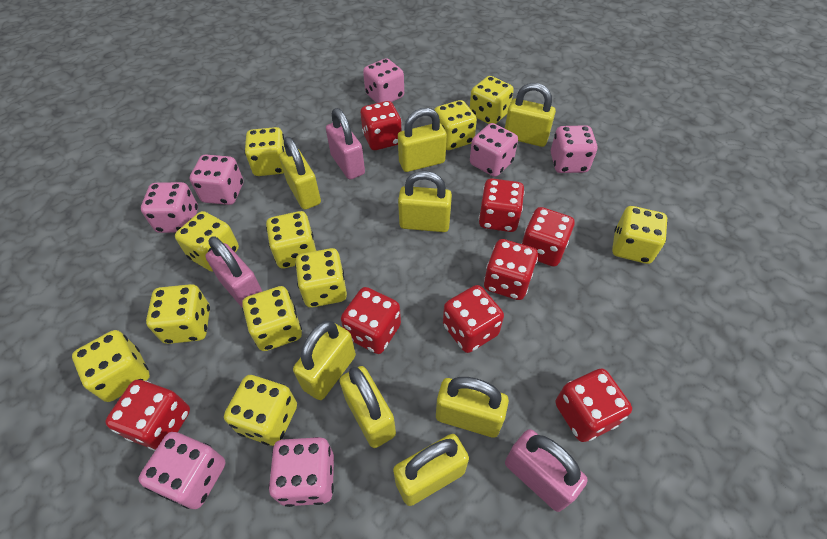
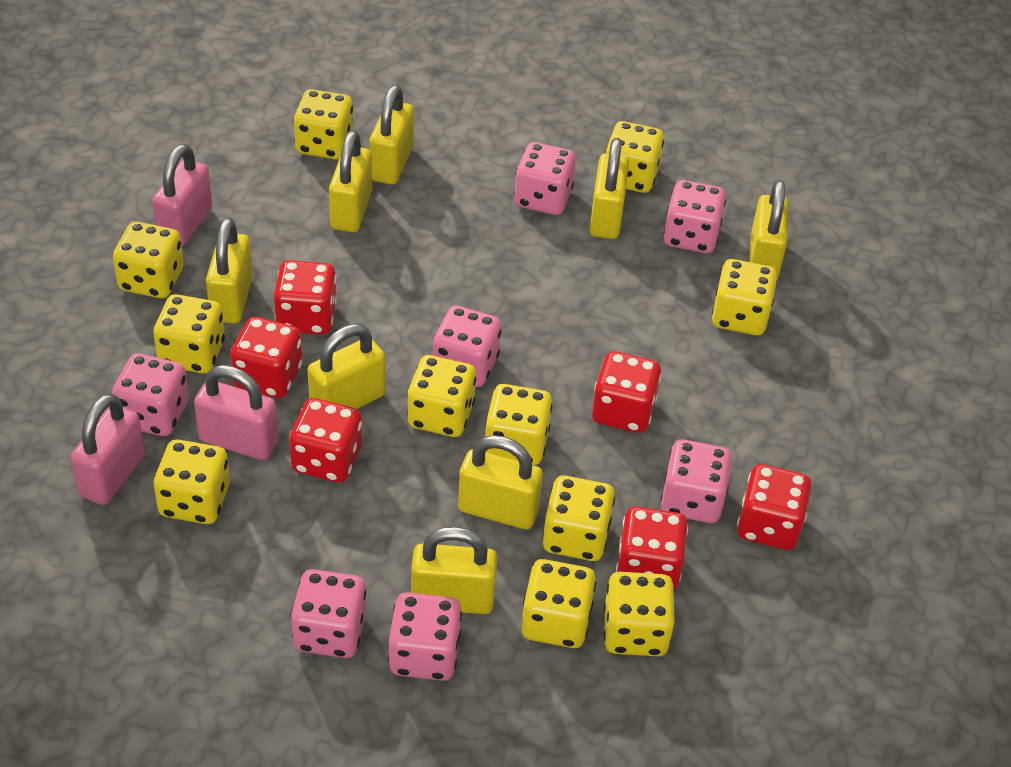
red dice: [105,380,190,451] [341,287,401,354] [361,101,401,150] [443,285,504,353] [479,178,525,232] [484,239,538,300] [521,207,574,267] [556,368,632,442] = 8 -> [230,317,302,398] [274,260,337,335] [289,398,362,483] [592,351,662,433] [616,507,688,590] [737,464,812,550] = 6

